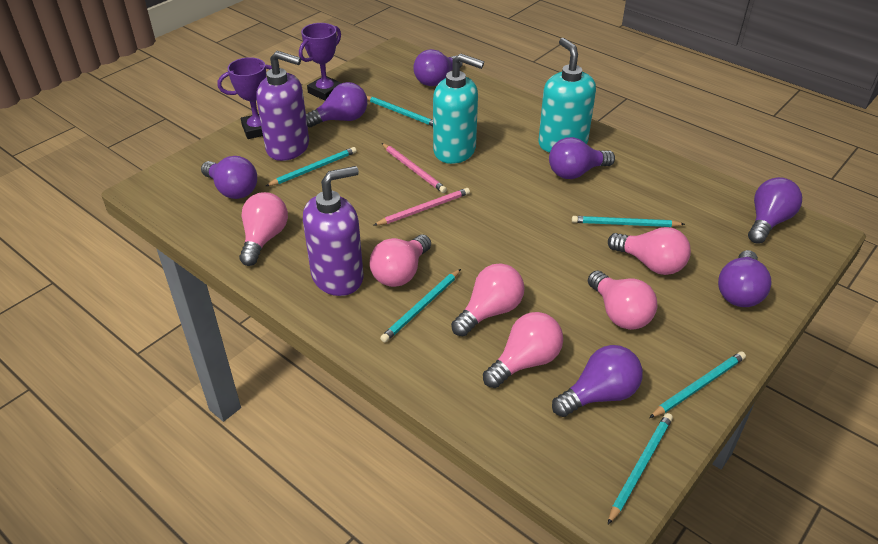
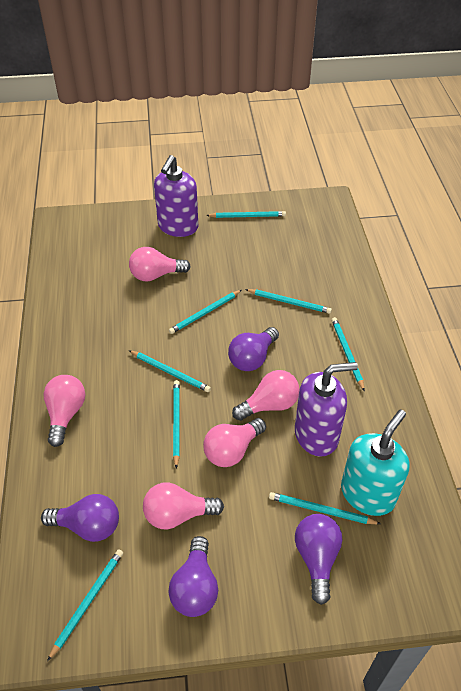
pink light bulb: [239,192,288,266] [370,234,431,287] [451,263,524,336] [483,312,563,388] [588,271,658,330] [608,227,691,275] = 6 -> [44,375,85,447] [129,247,191,281] [143,482,224,529] [203,418,266,467] [232,370,300,421] = 5
pink pencil: [373,188,470,226] [382,143,447,193] = 2 -> none = 0
purple light bulb: [201,156,257,199] [306,82,367,127] [413,49,463,86] [549,137,615,179] [552,345,643,417] [718,250,772,307] [748,177,802,244] = 7 -> [41,494,119,542] [168,536,218,617] [228,327,279,371] [295,514,342,605] = 4
purple trophy: [217,57,272,139] [299,23,341,101] = 2 -> none = 0
turquoise pencil: [266,147,357,186] [367,96,433,126] [380,269,461,343] [572,216,685,227] [608,413,673,524] [649,352,746,418] = 6 -> [47,549,123,661] [129,350,211,392] [169,290,241,334] [173,380,180,469] [206,211,286,218] [245,289,332,314] [269,492,381,524] [331,317,365,392] = 8
turquoise soap dispenser: [433,54,484,164] [538,38,596,153] = 2 -> [341,409,410,516] = 1

